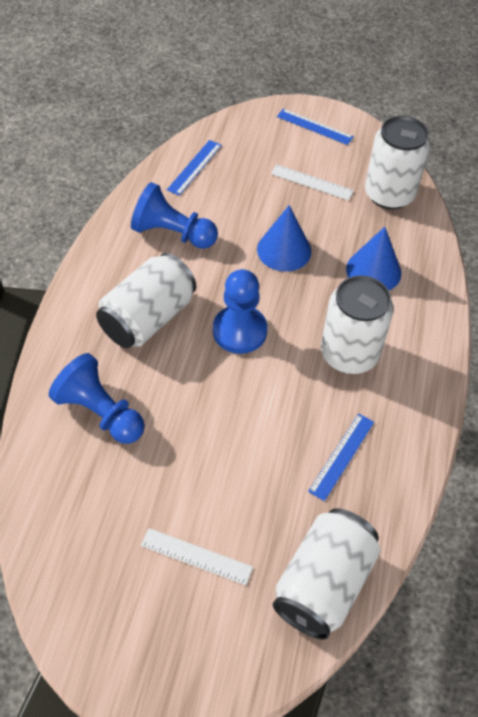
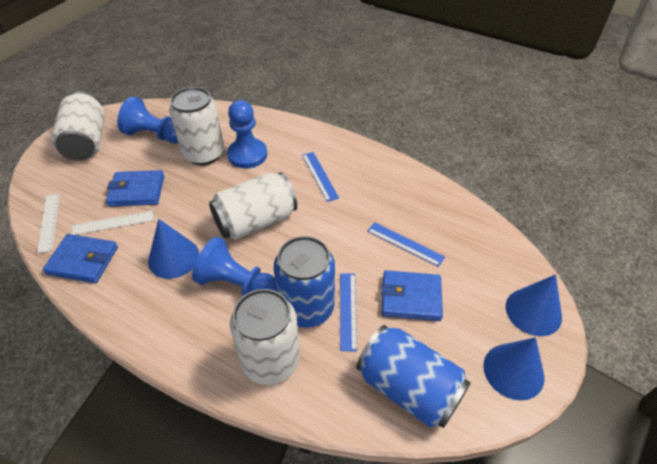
blue can: none = 0 -> [274,236,335,328] [356,325,470,428] = 2
blue cone: [257,205,311,272] [346,227,401,290] = 2 -> [148,219,199,279] [483,337,545,401] [506,274,562,336] = 3
blue wallet: none = 0 -> [43,234,118,283] [106,170,164,207] [381,270,443,321] = 3

